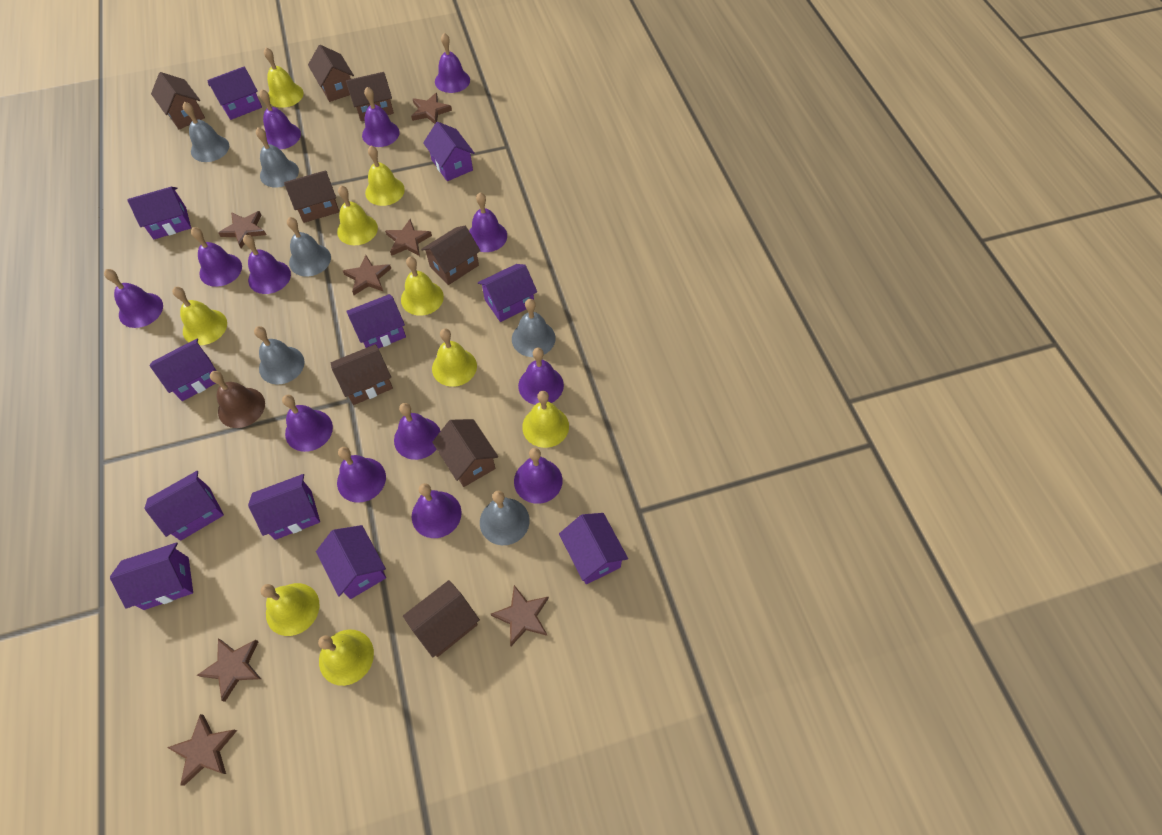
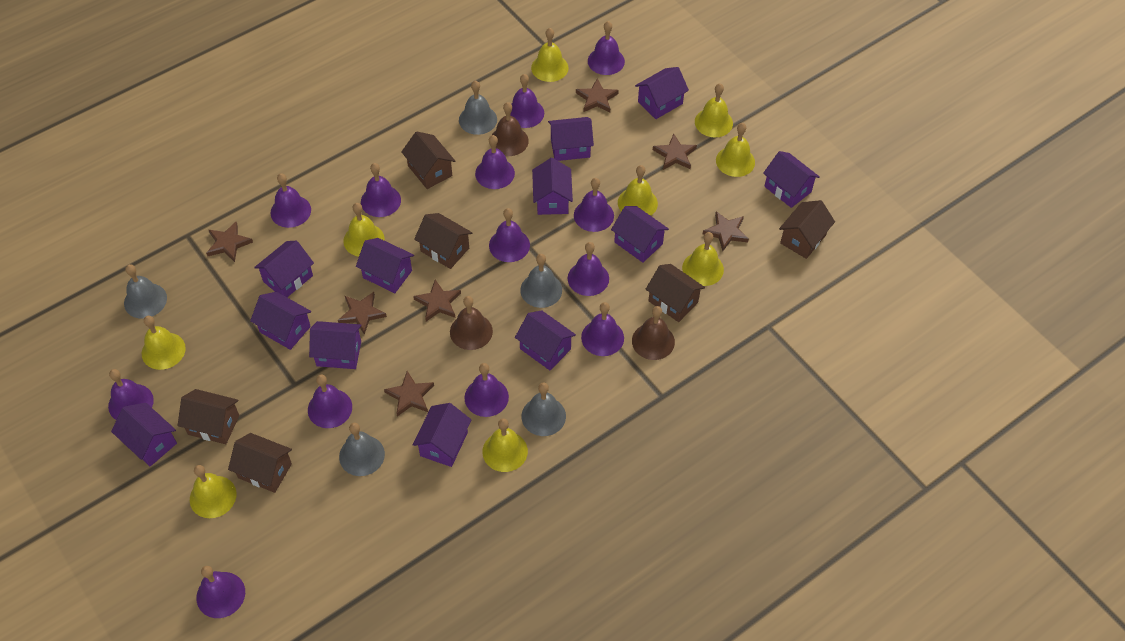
brown bell: [210,371,265,428] = 1 -> [450,296,493,350] [492,102,529,156] [632,306,675,360] = 3
brown house: [151,72,205,130] [284,170,339,223] [308,45,354,102] [331,344,393,405] [346,72,394,121] [403,580,480,657] [421,226,480,285] [432,419,498,487] = 8 -> [177,389,239,444] [228,433,292,493] [401,131,455,189] [414,213,472,269] [646,264,705,322] [779,200,835,259] = 6
grey bell: [183,102,229,162] [254,326,305,385] [256,127,299,188] [287,217,331,277] [480,491,530,545] [512,299,556,357] = 6 -> [124,264,167,319] [339,423,385,476] [459,81,497,135] [520,254,562,308] [521,382,566,436] = 5
purple house: [110,542,193,610] [127,187,191,239] [144,471,224,541] [150,339,216,401] [207,66,262,120] [248,474,320,540] [316,525,386,599] [346,294,406,349] [423,122,475,181] [478,264,537,322] [559,513,628,584] = 11 -> [111,403,177,466] [250,292,311,350] [254,241,314,297] [309,321,361,369] [356,238,414,293] [413,403,471,467] [515,310,576,370] [532,158,573,215] [548,117,594,161] [611,206,669,263] [635,67,689,119] [763,151,820,208] = 12

